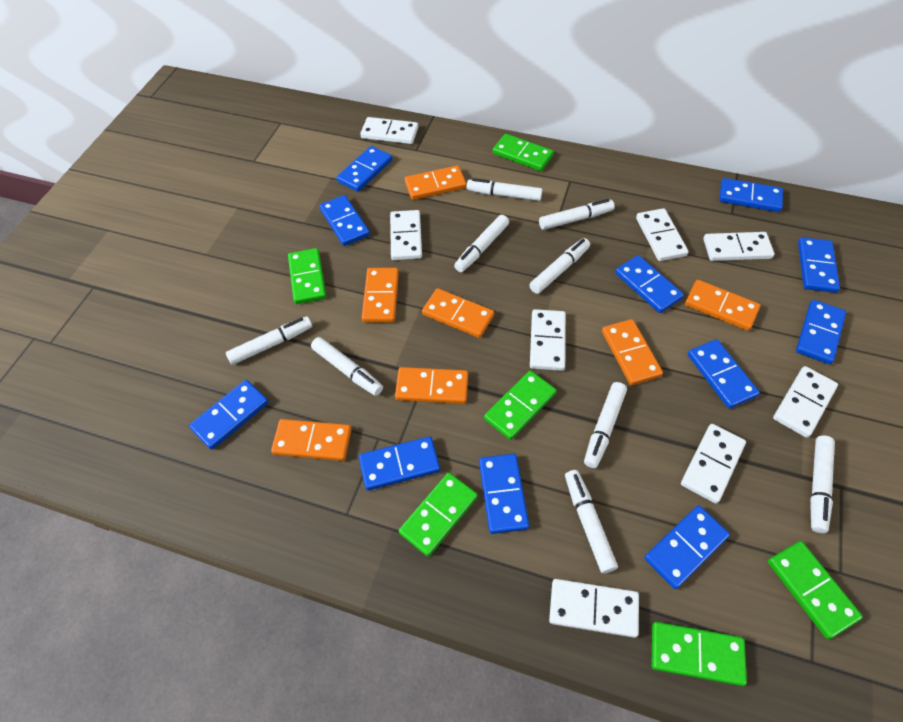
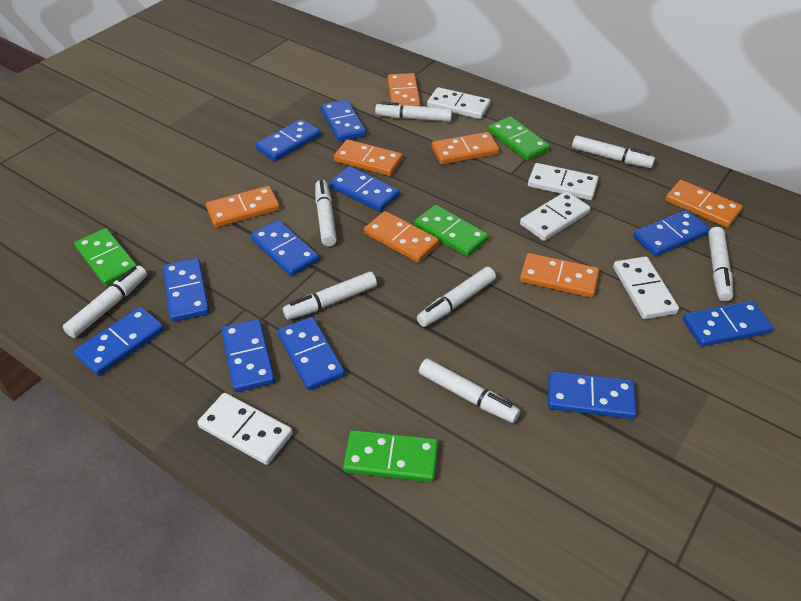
green domino: [288,248,326,304] [399,473,478,557] [484,370,557,440] [493,134,554,171] [652,622,747,686] [768,541,863,639] = 6 -> [74,228,137,286] [343,430,438,482] [414,205,489,257] [488,117,550,160] = 4
white domino: [360,117,418,144] [390,210,422,260] [530,309,566,371] [549,579,639,638] [636,208,689,261] [681,424,746,504] [703,232,774,261] [773,366,838,438] = 8 -> [197,393,293,465] [427,87,490,119] [520,191,590,241] [528,163,599,200] [613,256,679,319] = 5
white marker: [226,316,312,365] [311,337,383,396] [454,215,509,272] [466,178,542,201] [529,238,590,294] [539,199,615,230] [565,470,618,573] [584,382,627,468] [810,436,835,533] = 9 -> [63,266,147,338] [283,272,377,320] [315,180,337,246] [375,102,452,122] [417,267,496,327] [419,358,520,423] [572,135,655,168] [708,227,733,301] = 8

